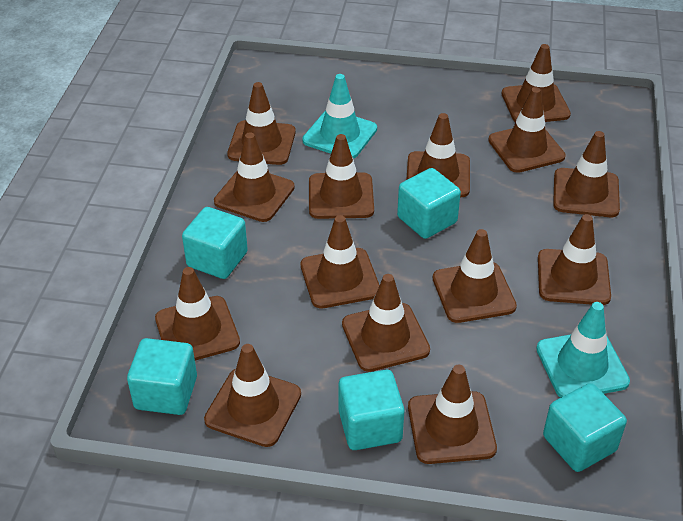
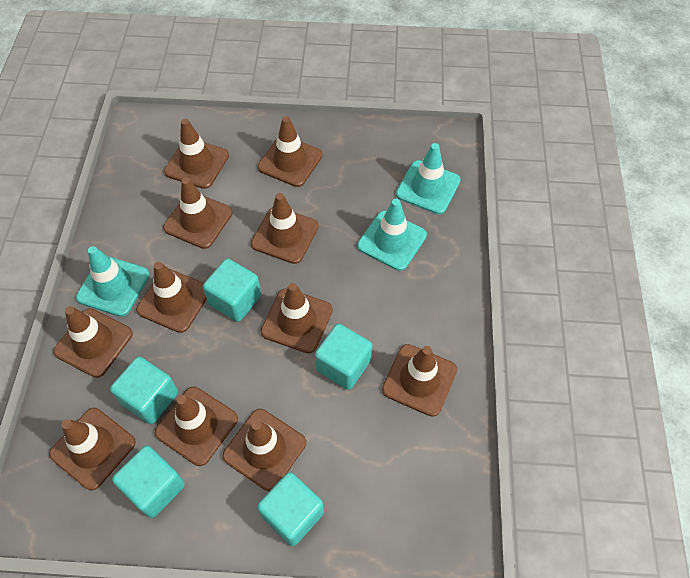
brown traffic cone: [155,267,240,360] [204,344,301,447] [214,132,295,222] [227,82,296,165] [301,215,379,309] [309,134,374,219] [342,274,430,372] [406,113,470,197] [408,365,497,464] [433,229,517,323] [488,87,566,173] [502,44,571,122] [538,214,611,305] [553,131,620,217] = 14 -> [49,408,136,491] [53,306,133,378] [136,262,207,333] [155,387,238,466] [163,177,233,249] [164,119,229,189] [222,409,306,491] [251,193,319,264] [258,116,323,187] [261,283,333,353] [382,344,457,417] = 11
turquoise traffic cone: [302,74,377,158] [536,302,630,398] = 2 -> [76,246,150,317] [357,199,427,271] [396,143,461,214] = 3

